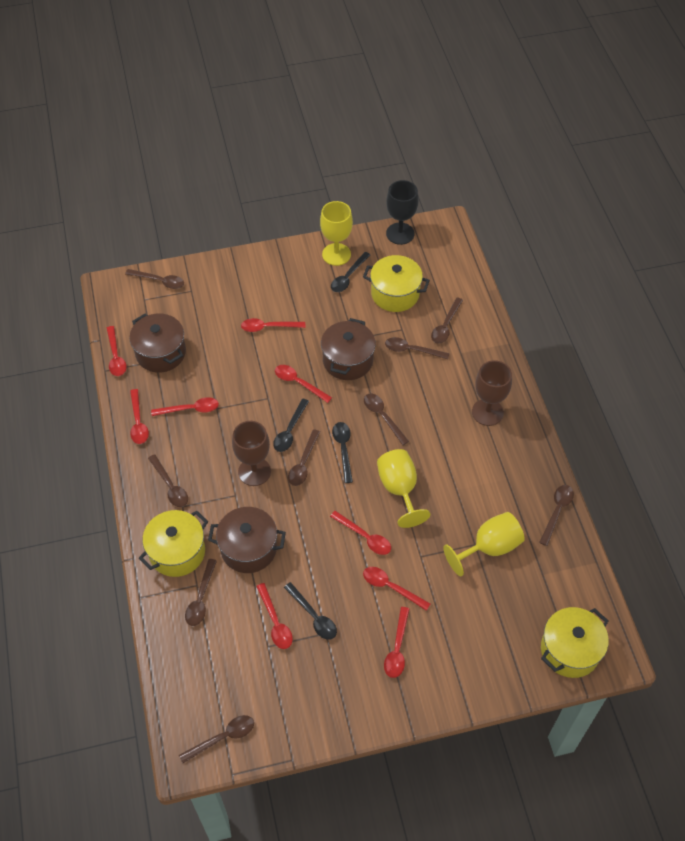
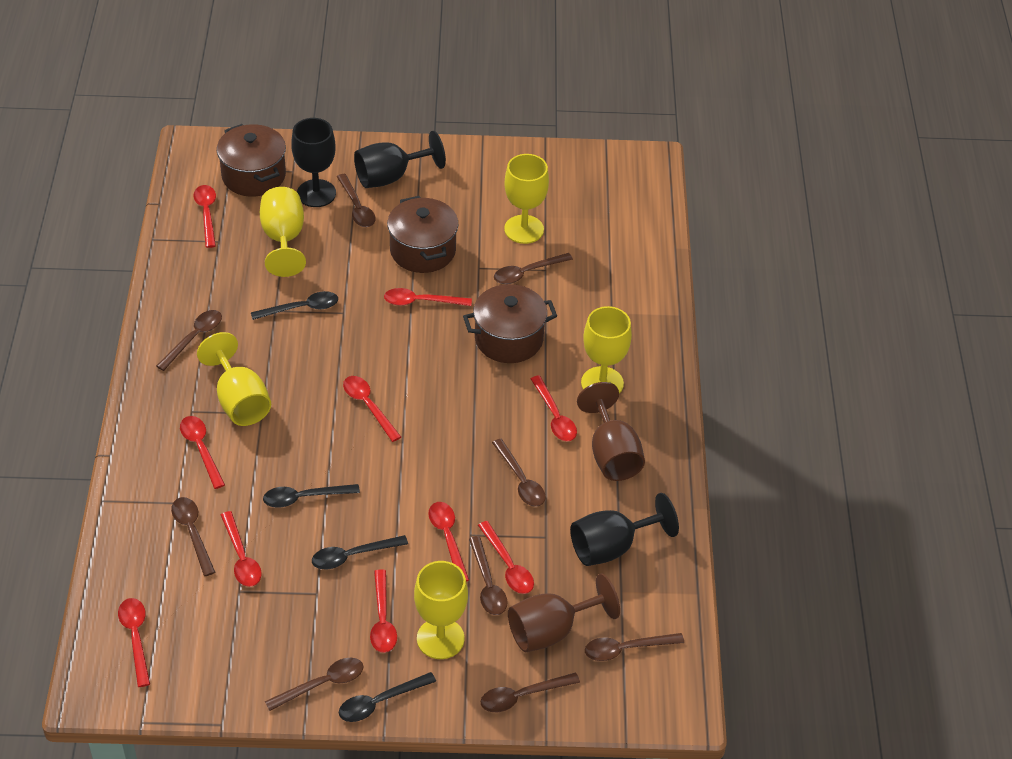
black goblet: [386,180,419,245] = 1 -> [291,118,336,207] [354,131,446,188] [570,493,679,566] = 3
red spoon: [107,326,127,376] [130,389,149,444] [151,397,219,416] [241,318,305,332] [256,583,293,649] [275,365,332,403] [330,511,391,555] [363,567,431,611] [384,607,409,678] = 9 -> [118,598,150,687] [180,416,225,489] [194,185,216,248] [221,511,262,587] [343,376,401,442] [370,569,397,653] [384,288,472,306] [428,502,469,582] [478,521,534,594] [531,375,577,441] = 10
yellow goblet: [320,201,353,266] [377,449,430,528] [443,512,525,576] = 3 -> [197,332,271,426] [260,187,306,277] [414,561,468,659] [504,154,549,244] [581,306,632,394] = 5
yellow pot: [139,510,208,577] [363,255,430,312] [541,607,609,678] = 3 -> none = 0

